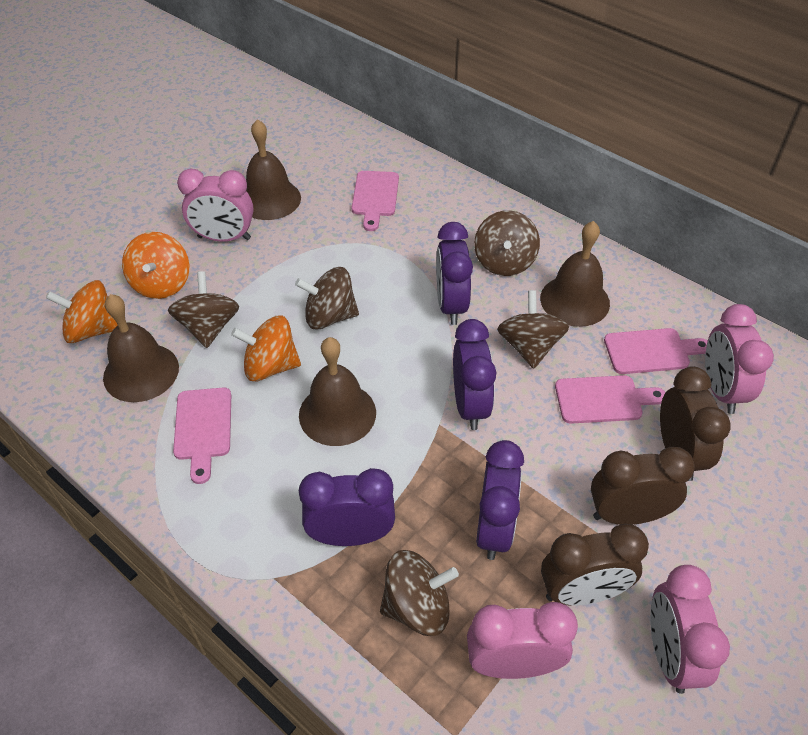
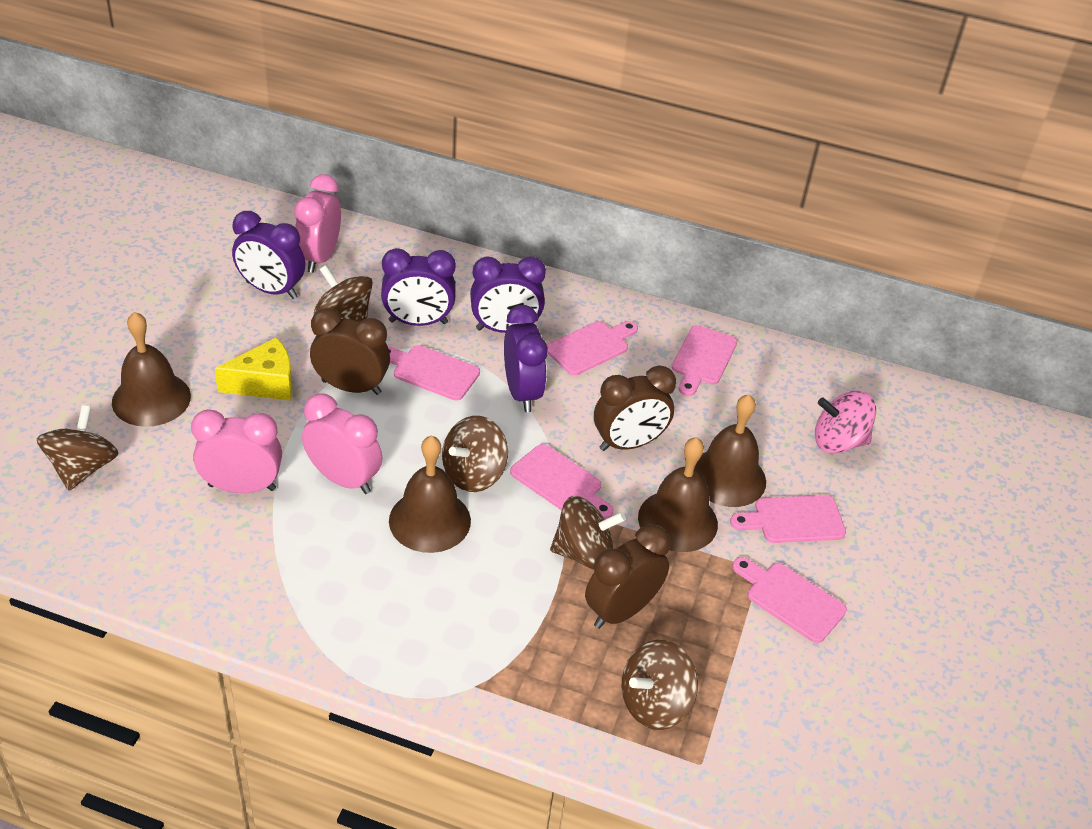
orange spinning top: [46,280,118,343] [122,232,189,299] [231,316,301,381] = 3 -> none = 0
pink clock: [177,169,254,242] [467,602,578,679] [650,565,730,694] [705,304,774,414] = 4 -> [191,409,282,493] [294,174,341,273] [302,394,382,494] = 3
pink cutting board: [173,387,231,484] [352,171,399,231] [555,375,666,424] [604,328,707,374] = 4 -> [388,345,480,400] [510,444,613,519] [547,321,638,375] [672,325,737,396] [730,495,846,543] [732,557,847,643] = 6
pink spinning top: none = 0 -> [815,391,876,453] = 1
yellow cheese: none = 0 -> [215,337,292,400] = 1

